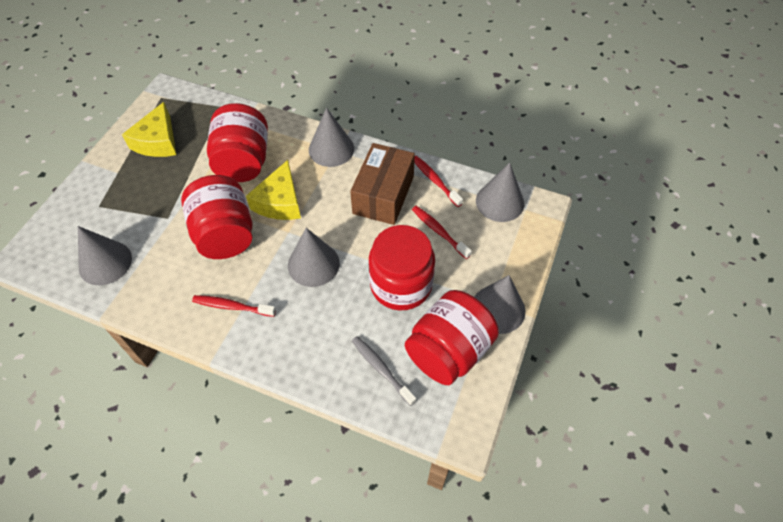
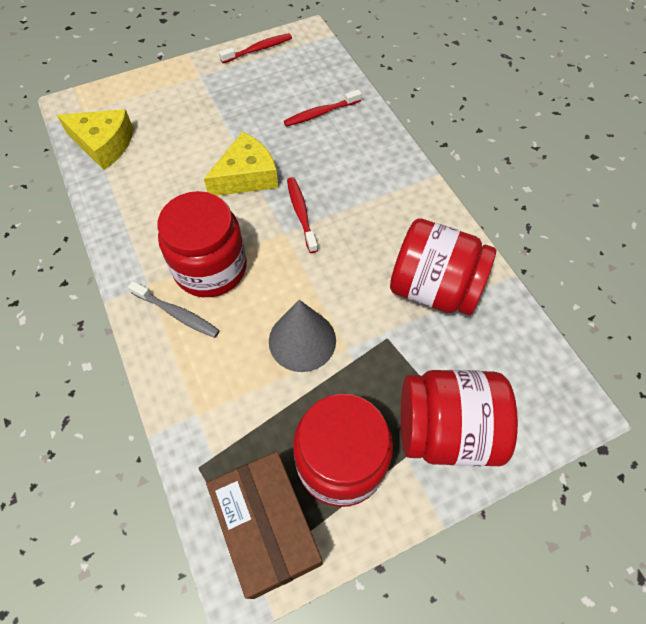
grey cone: [78,226,132,285] [288,228,340,287] [309,108,354,167] [474,275,526,334] [476,162,524,222] = 5 -> [269,300,336,372] = 1

